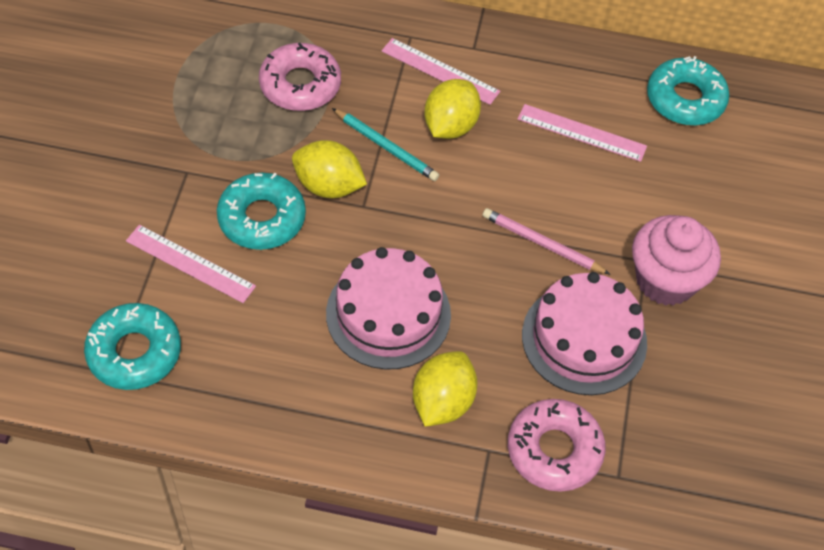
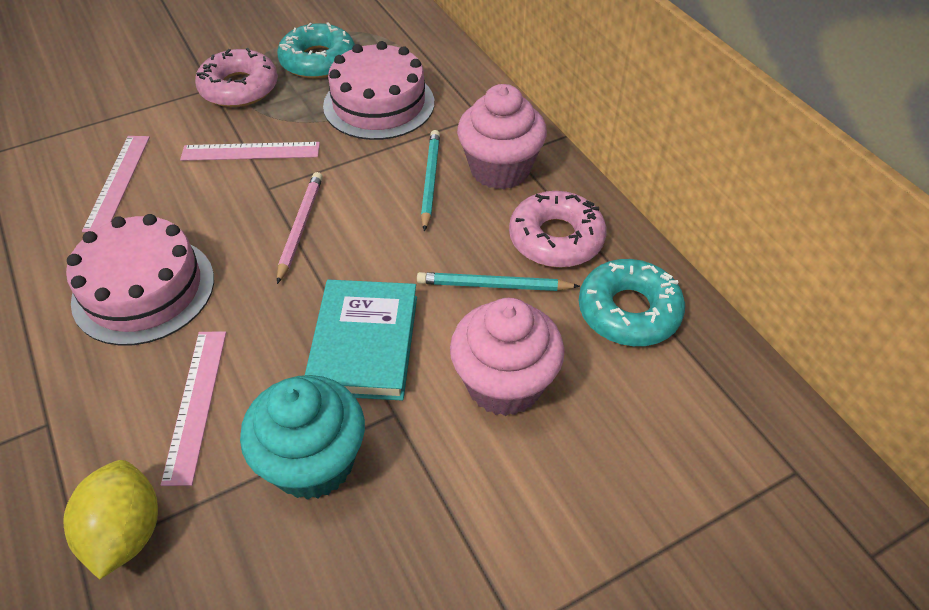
pink cupcake: [632,215,721,306] = 1 -> [450,298,564,416] [457,84,547,189] = 2
turquoise book: none = 0 -> [305,280,417,401] = 1
turquoise cupcake: none = 0 -> [240,375,365,500] = 1
turquoise donut: [84,303,181,390] [217,173,306,250] [647,56,729,126] = 3 -> [277,22,355,79] [579,259,685,346] = 2
turquoise pencil: [332,108,439,181] = 1 -> [417,272,580,291] [421,130,440,231] = 2
yellow lemon: [292,140,367,198] [413,351,477,427] [424,79,481,139] = 3 -> [63,460,158,580] = 1

